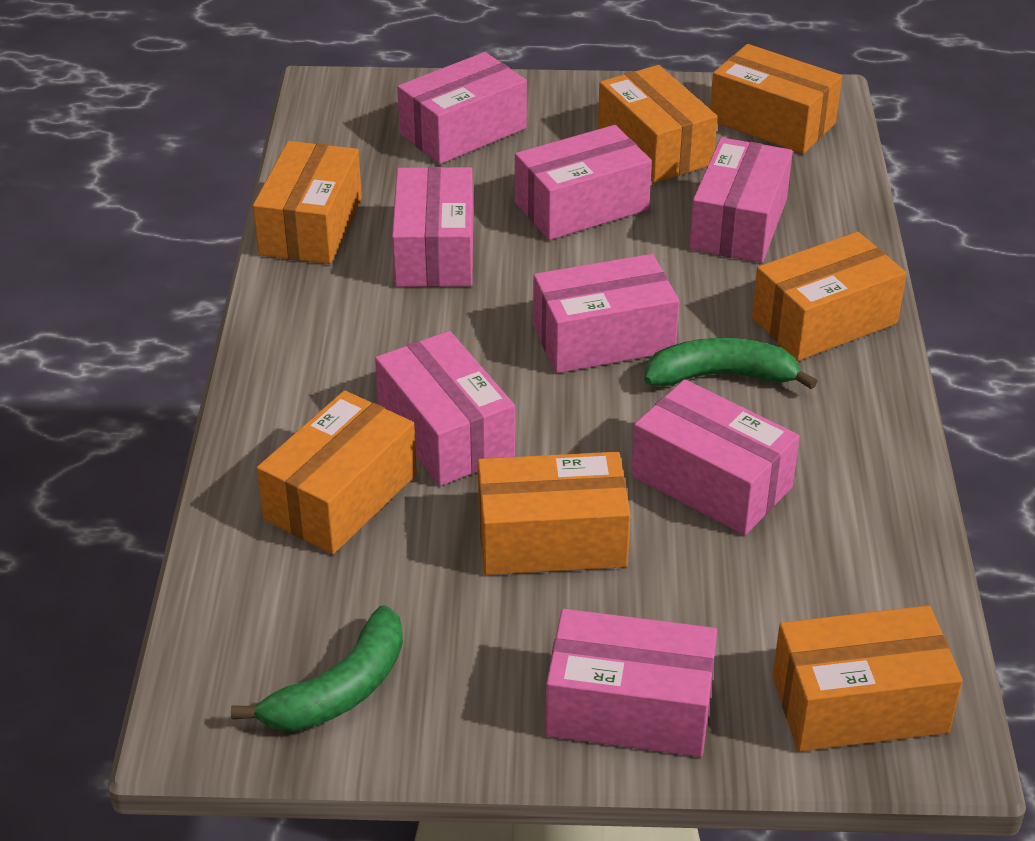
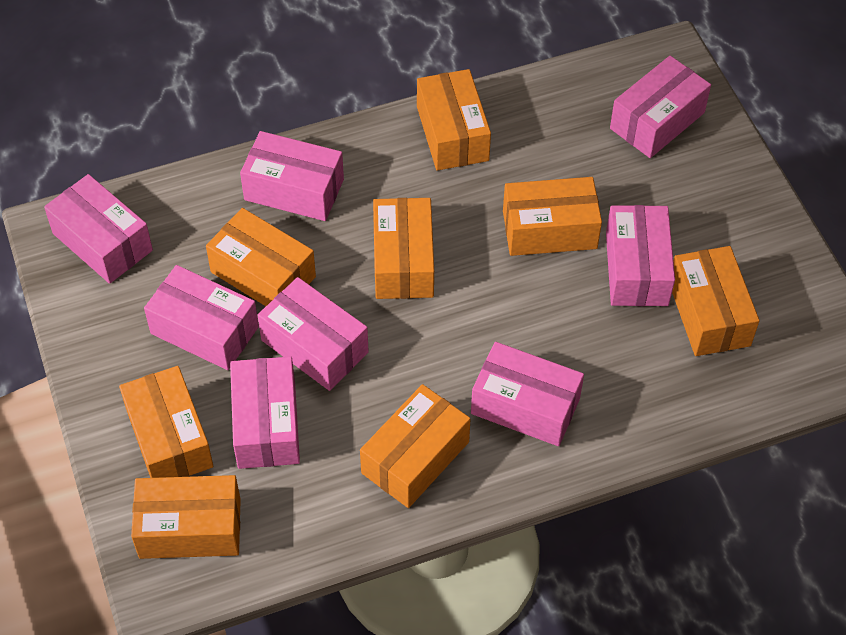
green banana: [231,605,403,732] [644,338,817,390] = 2 -> none = 0
orange box: [253,141,362,264] [257,390,417,554] [478,452,631,575] [598,65,718,183] [710,44,842,154] [752,232,907,361] [772,605,963,752] = 7 -> [119,366,213,478] [131,475,241,559] [206,208,316,306] [360,384,471,508] [373,198,434,299] [417,69,491,171] [503,177,602,256] [672,246,760,356] = 8

